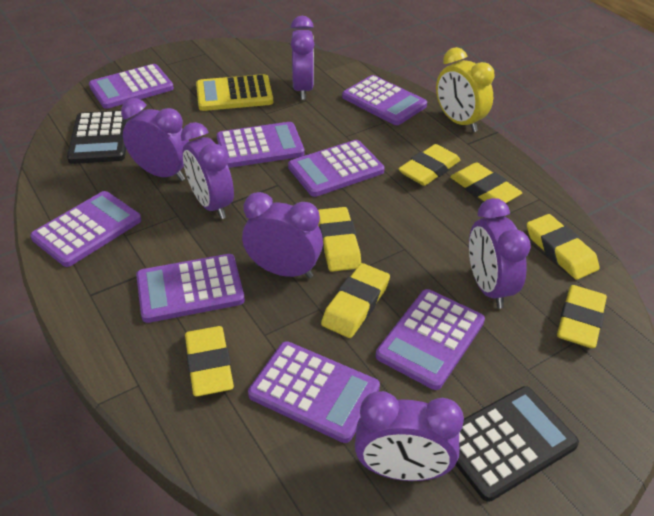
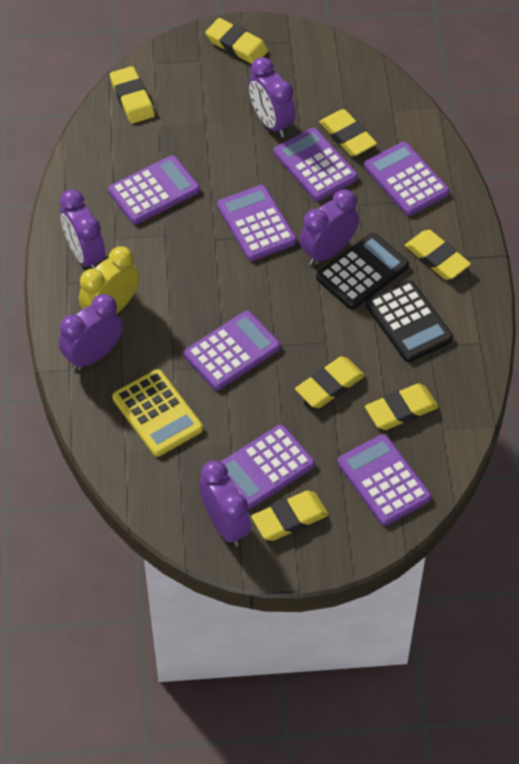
purple calculator: [30,191,141,267] [89,64,174,109] [136,254,245,323] [217,122,305,168] [248,341,380,443] [288,140,385,197] [342,75,427,125] [376,289,485,390] = 8 -> [108,155,200,224] [184,311,281,390] [217,185,297,261] [221,425,315,510] [274,128,358,201] [337,434,431,526] [364,142,450,216] = 7
purple clock: [121,98,189,181] [181,122,234,219] [242,192,323,278] [291,16,314,100] [355,391,464,481] [469,198,531,309] = 6 -> [59,294,123,370] [60,190,105,269] [199,461,251,546] [248,57,295,137] [299,190,359,265] = 5

